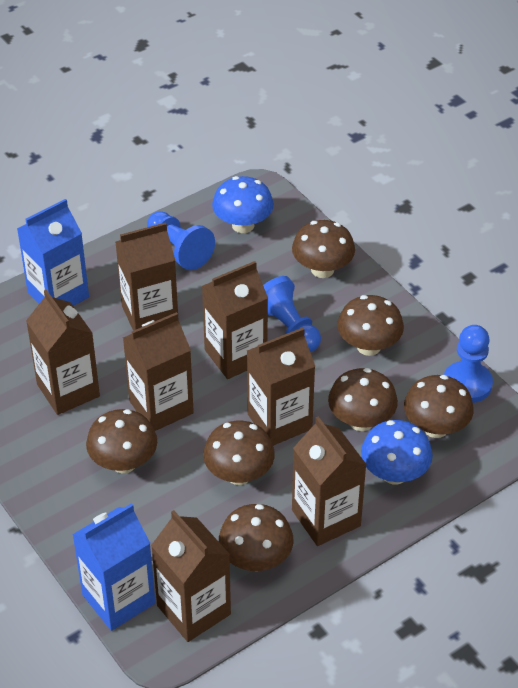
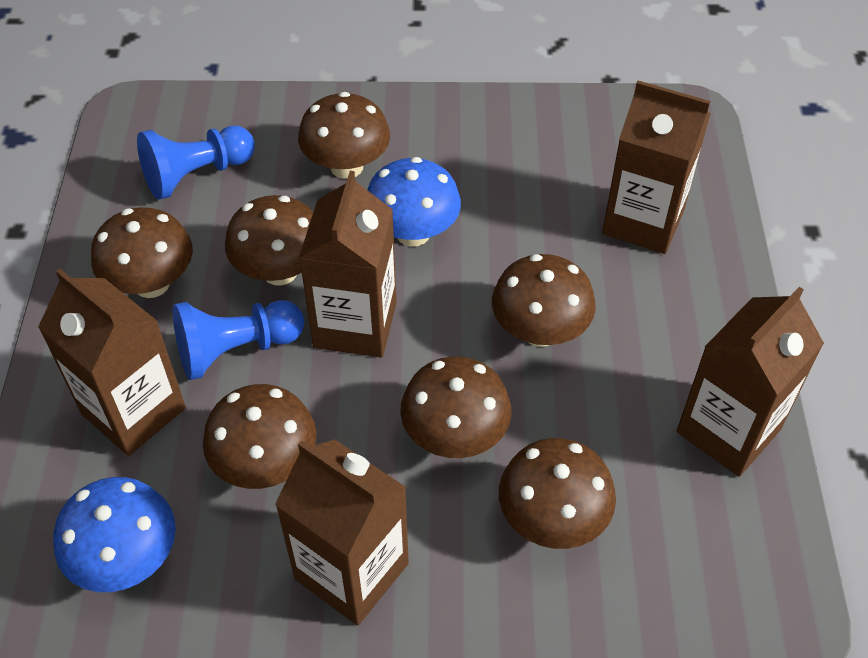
blue carton: [17,199,89,306] [72,503,155,631] = 2 -> none = 0
blue pawn: [147,211,215,270] [263,276,321,352] [444,325,493,403] = 3 -> [137,126,255,200] [173,300,304,380] = 2
brown carton: [26,290,100,415] [116,222,178,331] [123,312,194,431] [151,510,231,642] [202,261,268,379] [247,328,315,446] [292,416,367,546] = 7 -> [38,268,186,456] [275,439,409,625] [299,171,397,358] [602,81,710,254] [677,287,824,477] = 5

